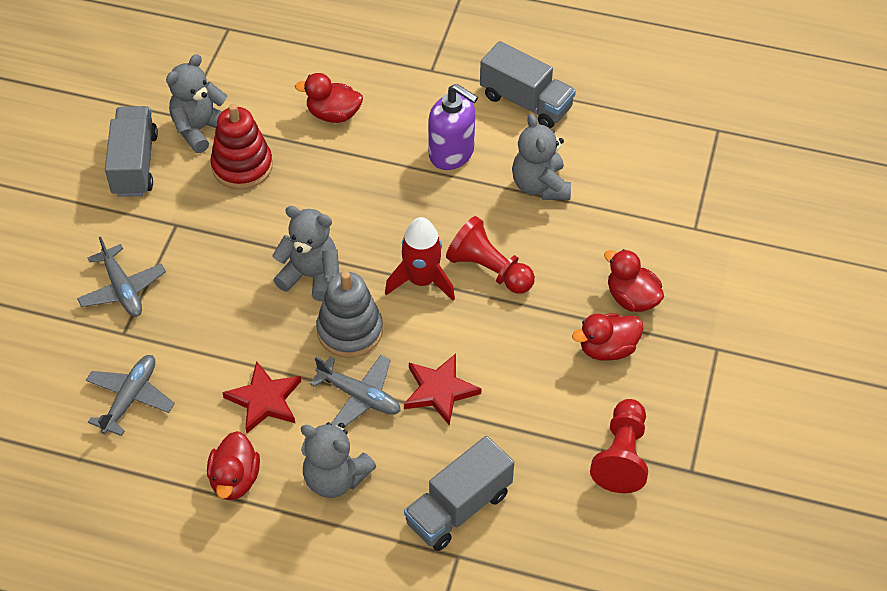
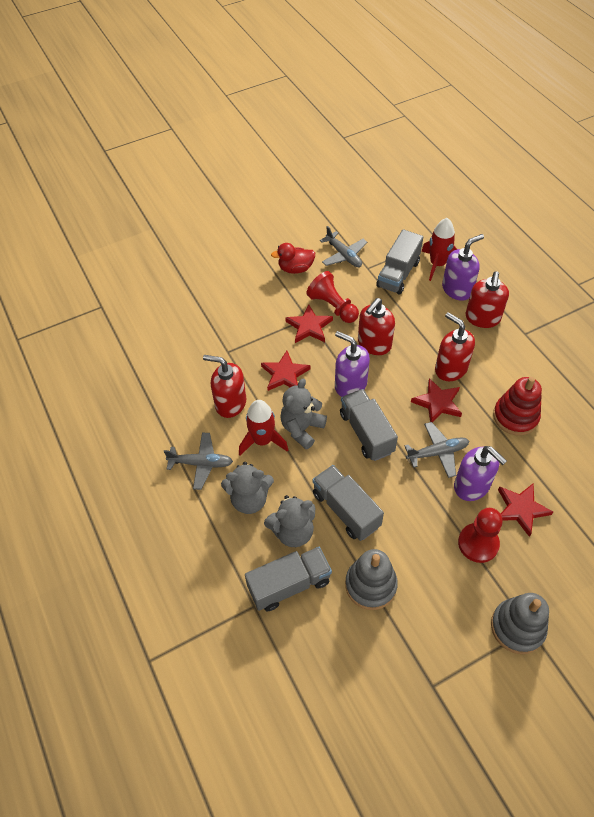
grey stacking toy: [316,271,383,358] = 1 -> [345,549,398,610] [491,593,549,654] = 2
grey teddy bear: [166,54,227,153] [272,206,339,301] [301,422,376,498] [512,114,571,200] = 4 -> [221,462,274,514] [264,495,315,547] [280,379,327,449] = 3
grey truck: [105,106,158,197] [404,436,514,551] [480,41,576,128] = 3 -> [245,547,332,612] [313,465,384,541] [340,389,398,461] [376,229,423,295] = 4
purple soap dispenser: [428,84,478,170] = 1 -> [335,331,370,397] [442,234,484,301] [454,446,507,501] = 3
red duck: [207,431,260,500] [295,73,363,123] [572,313,644,361] [604,249,664,312] = 4 -> [271,243,315,274] = 1
red rocket: [385,217,455,301] = 1 -> [239,400,288,456] [421,218,457,281] = 2
red soap dispenser: none = 0 -> [203,355,247,418] [358,298,395,355] [435,312,475,381] [466,271,509,328] = 4
red star: [222,361,301,434] [404,354,482,426] = 2 -> [261,351,310,391] [285,304,333,343] [411,378,462,423] [498,484,553,537] = 4

